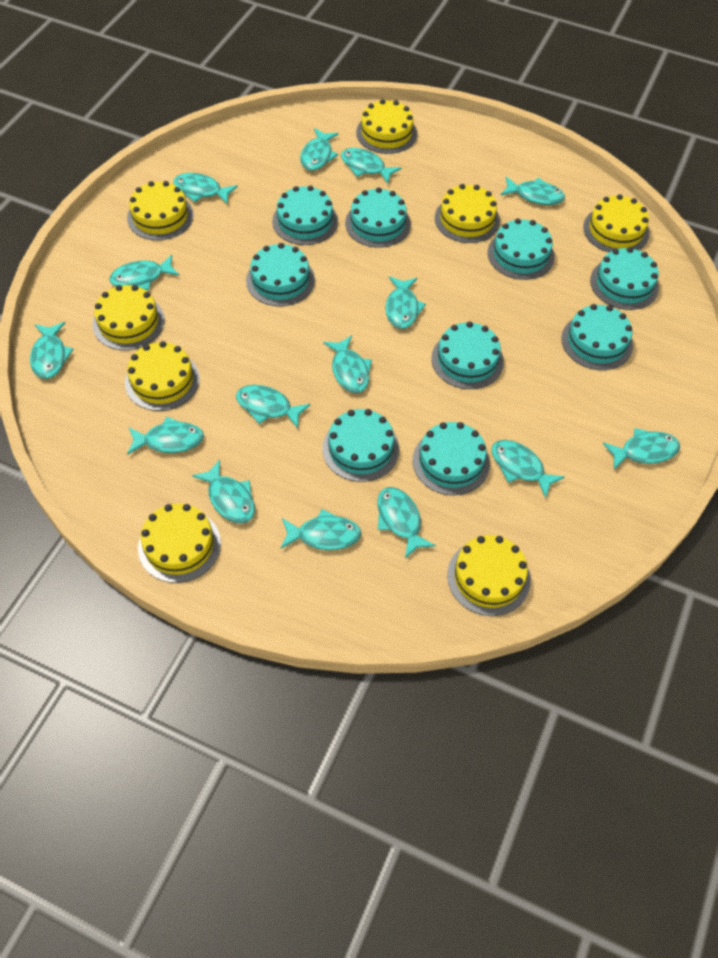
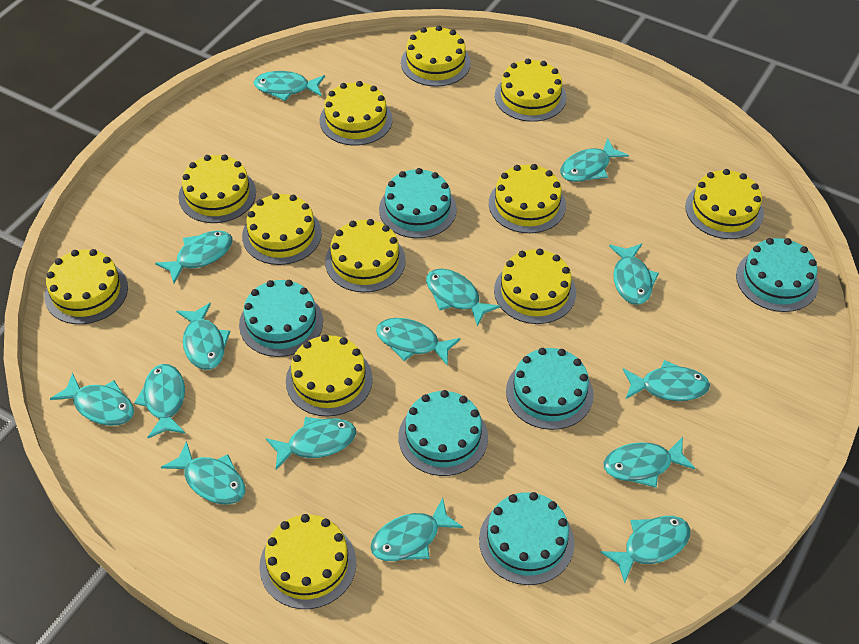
turquoise cake: [246,243,315,306] [272,185,338,245] [322,409,399,482] [345,188,411,248] [413,422,490,495] [431,321,504,389] [488,218,555,280] [561,304,633,370] [590,247,659,310] = 9 -> [239,280,323,357] [379,168,457,238] [398,390,488,476] [479,492,574,585] [506,348,594,430] [736,238,819,312] = 6
yellow cake: [93,285,165,350] [125,341,200,411] [127,181,194,240] [138,503,221,583] [356,99,417,154] [435,184,500,243] [447,535,531,616] [583,194,649,252] = 8 -> [44,249,128,324] [179,154,256,223] [242,193,322,265] [259,514,356,609] [286,335,373,416] [320,81,393,145] [325,219,406,292] [401,25,471,87] [489,164,566,233] [494,248,576,324] [495,59,566,122] [685,169,764,239] = 12

